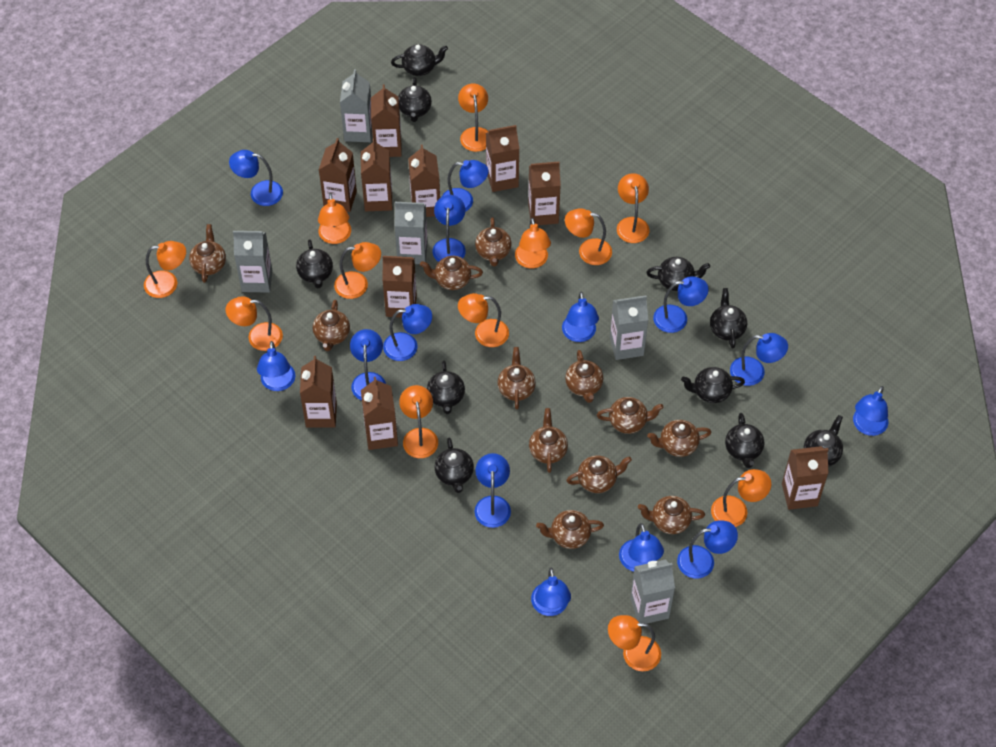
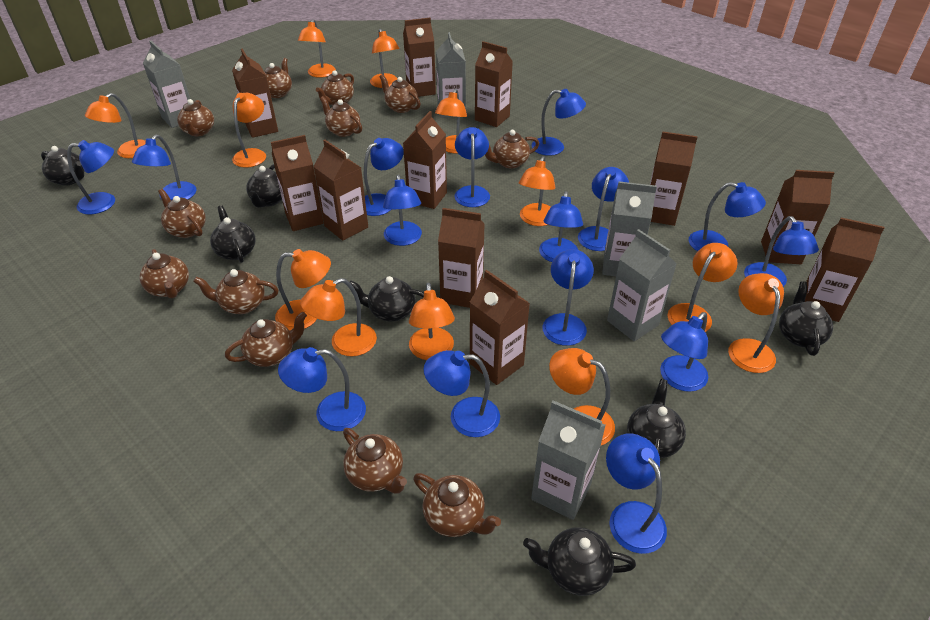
black teapot: [296,240,333,288] [391,44,448,76] [398,77,432,122] [427,361,465,414] [435,437,474,493] [646,257,710,291] [681,367,745,403] [710,288,747,348] [725,413,764,468] [804,415,843,467] = 10 -> [41,146,85,186] [210,205,256,263] [246,164,282,208] [350,276,424,322] [523,527,636,596] [627,379,686,458] [779,281,833,356] = 7
blue lamp: [229,150,283,206] [257,341,296,391] [350,329,386,400] [383,304,432,361] [433,195,466,262] [442,160,488,212] [475,453,511,528] [531,568,571,616] [562,292,599,342] [619,523,664,571] [653,276,709,333] [677,520,738,578] [730,333,788,386] [853,386,888,436] = 14 -> [67,140,115,215] [132,135,197,200] [278,347,366,431] [364,138,404,216] [383,174,422,246] [424,350,500,437] [454,127,490,207] [532,89,586,156] [539,191,583,262] [542,249,594,346] [578,167,629,251] [606,433,667,554] [660,312,708,392] [689,182,766,251] [744,216,819,287] = 15
brown carton: [300,356,337,428] [319,138,357,212] [361,138,392,211] [361,377,398,450] [371,84,402,157] [382,256,417,318] [408,144,440,217] [486,125,520,192] [528,162,561,225] [782,446,829,510] = 10 -> [232,49,278,138] [271,135,324,231] [313,140,368,241] [403,18,436,97] [403,111,447,209] [438,208,485,308] [470,270,530,385] [475,41,513,127] [650,132,698,226] [761,170,835,264] [805,218,884,322] = 11

